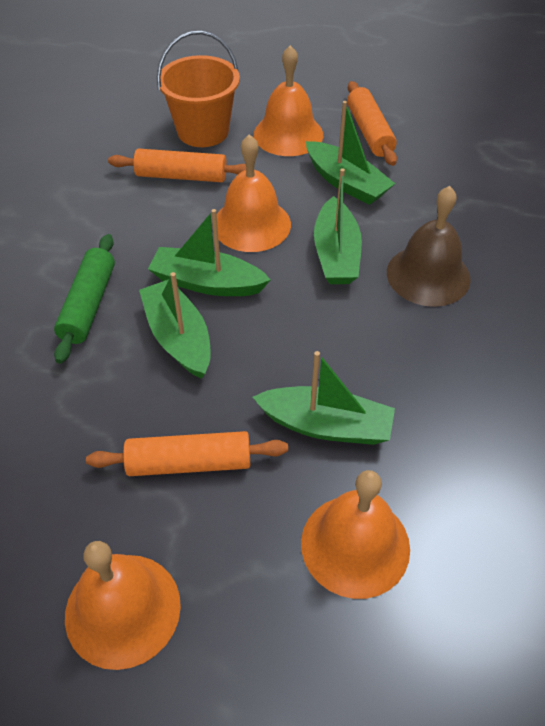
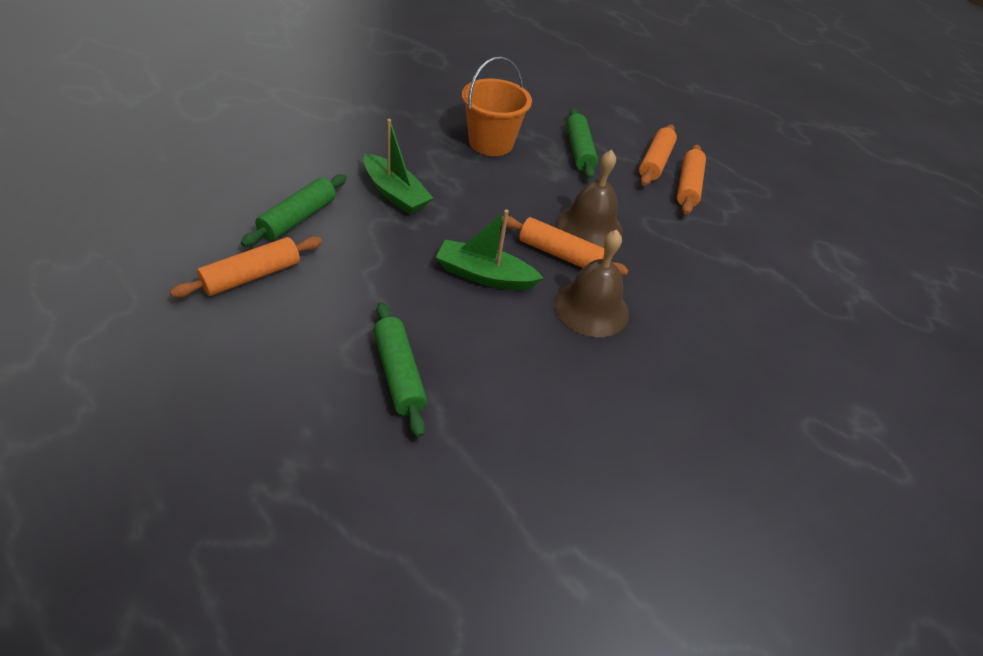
brown bell: [387,186,471,307] = 1 -> [554,230,629,337] [556,150,623,248] = 2
green boat: [139,272,211,379] [148,209,271,296] [253,351,395,445] [306,101,395,205] [314,168,362,284] = 5 -> [363,119,433,215] [436,210,543,290] = 2
green rolling pin: [54,234,115,364] = 1 -> [241,174,347,247] [373,302,427,437] [566,109,598,179] = 3
orange bell: [65,541,181,670] [217,135,291,252] [254,45,323,156] [301,470,410,599] = 4 -> none = 0
orange rolling pin: [86,431,288,476] [108,149,246,182] [347,81,397,166] = 3 -> [170,237,322,298] [501,216,629,276] [639,124,677,186] [677,144,706,215] = 4

